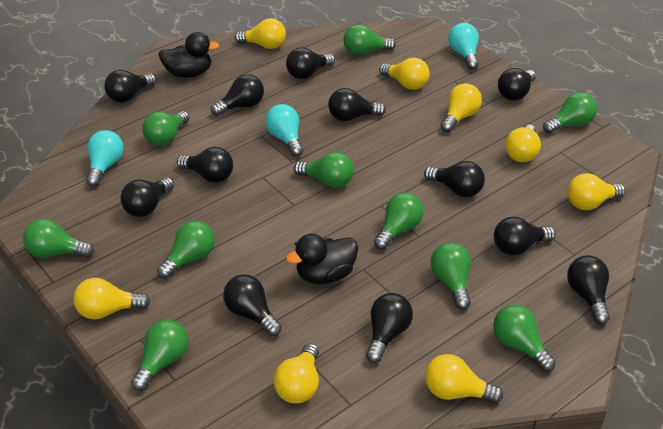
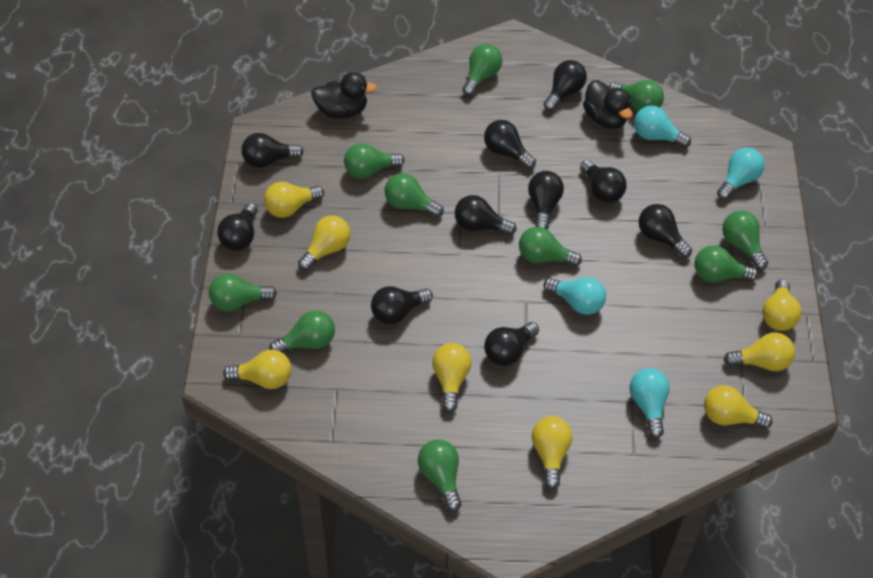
black light bulb: [104,70,156,103] [120,177,174,217] [177,147,233,183] [211,74,264,116] [223,274,282,336] [286,47,335,79] [328,88,386,122] [366,293,413,363] [424,161,485,197] [494,216,556,255] [498,68,536,101] [567,255,610,324] = 12 -> [217,203,258,251] [241,133,304,168] [371,286,433,324] [455,195,516,235] [484,120,536,169] [484,322,539,366] [528,171,564,229] [544,60,587,111] [580,160,626,203] [638,204,692,258] = 10
turquoise light bulb: [86,130,124,187] [265,104,304,156] [448,23,479,69] = 3 -> [543,277,606,315] [630,368,670,438] [634,106,691,148] [717,148,764,200] = 4

